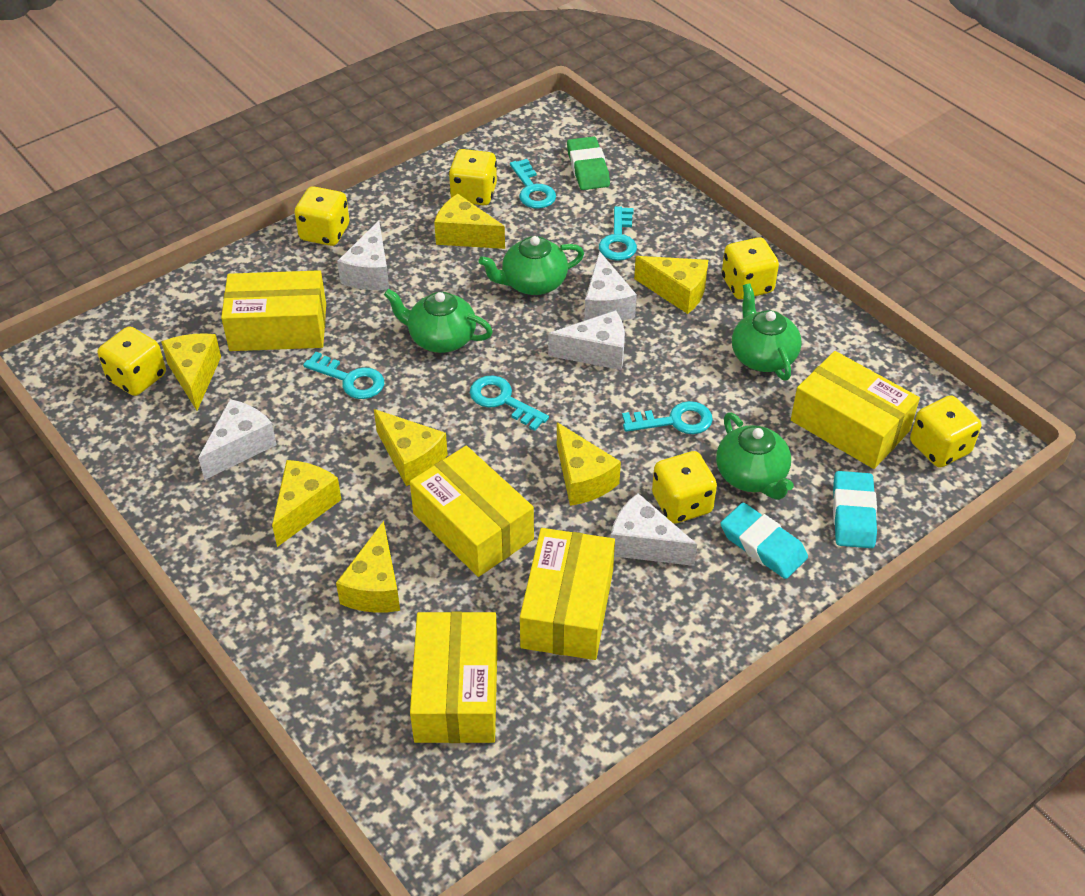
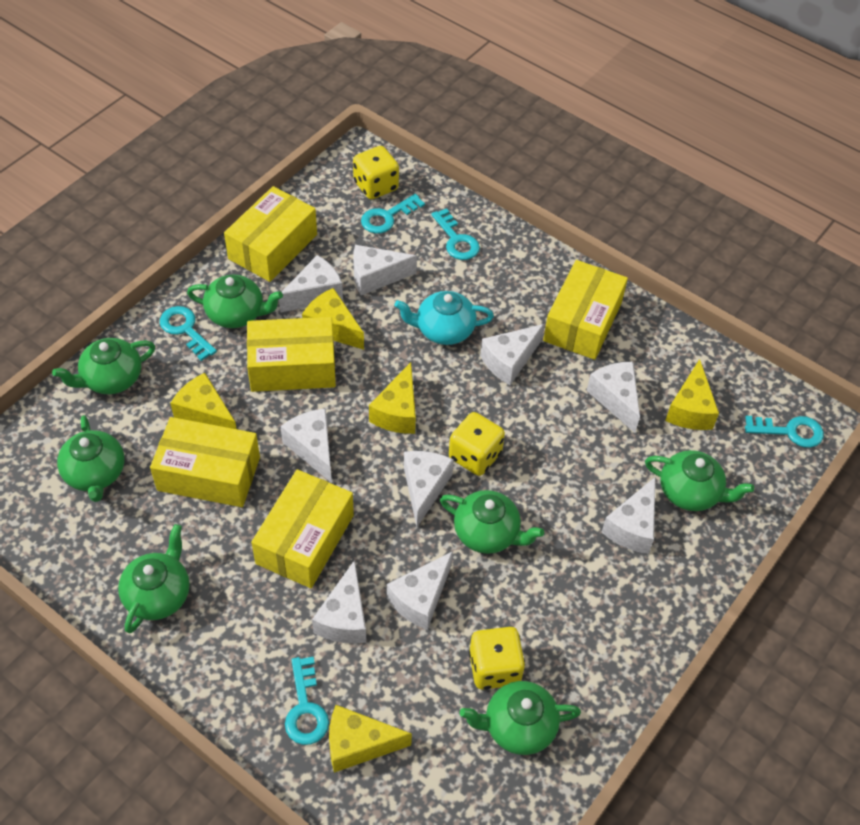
green eraser: [567,136,610,190] = 1 -> none = 0
green teapot: [384,289,493,353] [479,236,584,295] [716,412,794,500] [732,283,802,381] = 4 -> [52,338,155,394] [57,415,125,502] [118,524,190,633] [187,275,283,328] [440,490,544,554] [459,681,581,755] [645,450,754,511] = 7
turquoise eraser: [720,503,808,579] [833,471,877,548] = 2 -> none = 0
turquoise teapot: none = 0 -> [395,291,494,345] = 1
white cheese: [198,399,277,480] [337,220,389,290] [548,310,625,370] [584,251,637,321] [611,493,697,566] = 5 -> [279,255,343,313] [280,409,332,483] [312,560,366,644] [353,245,417,295] [387,551,453,630] [404,451,454,527] [480,324,544,385] [587,362,640,433] [602,477,655,554] = 9
yellow cheese: [161,333,221,411] [272,460,342,547] [336,521,400,613] [374,409,448,486] [434,194,505,249] [557,422,621,506] [634,256,708,314] = 7 -> [170,373,237,429] [302,288,364,350] [329,705,412,773] [369,362,416,434] [665,359,719,430] = 5
yellow dice: [98,326,166,396] [294,186,349,246] [449,149,497,206] [652,451,717,524] [722,237,779,299] [910,395,981,467] = 6 -> [353,146,399,200] [449,412,505,476] [469,627,525,690] = 3

